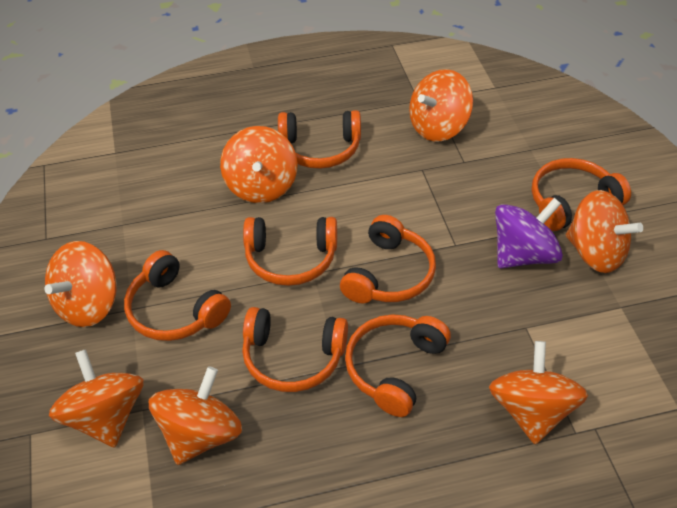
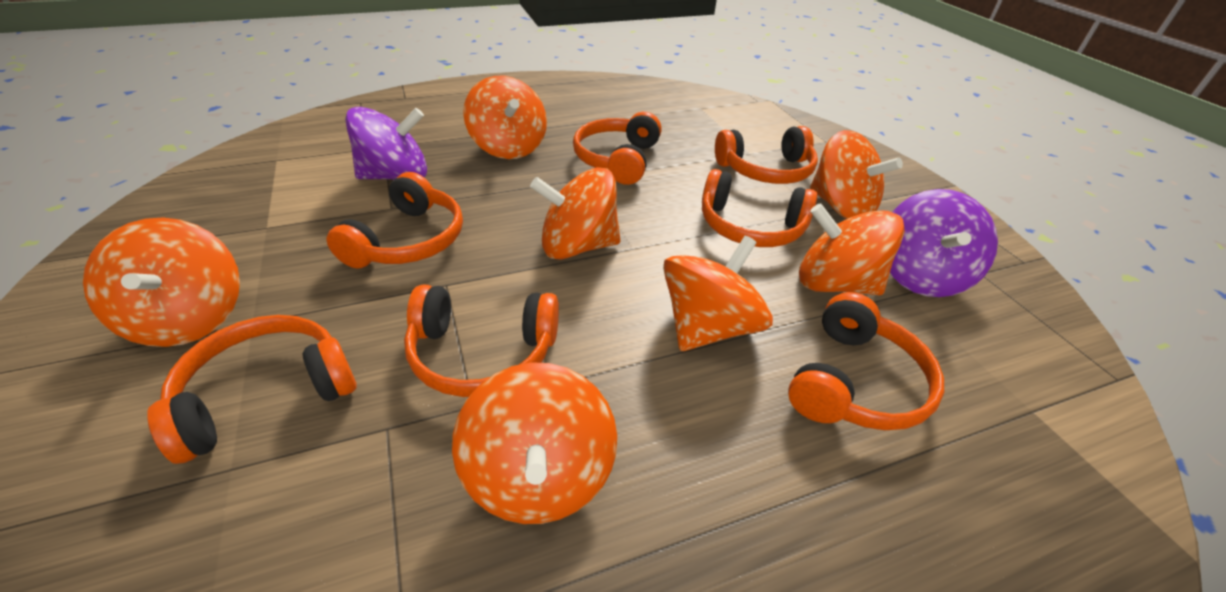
purple spinning top: [495,198,563,268] = 1 -> [345,107,427,180] [890,189,998,297] = 2

